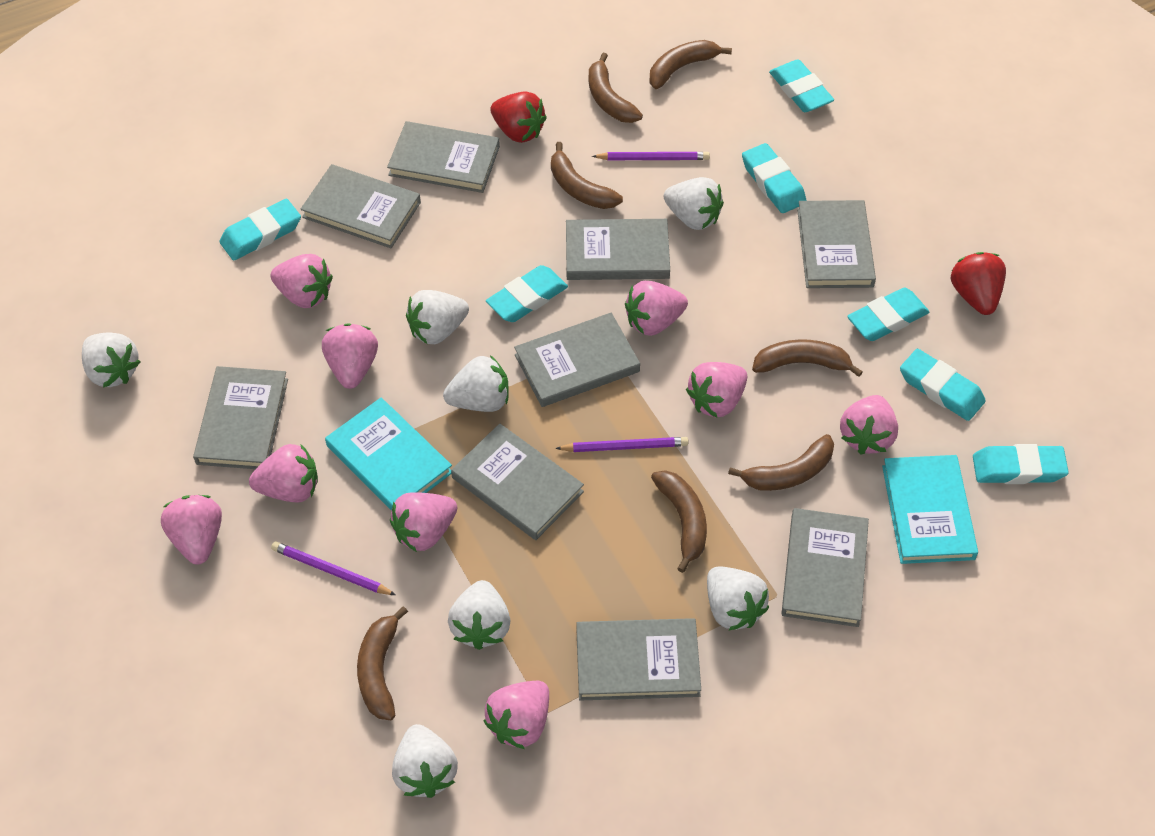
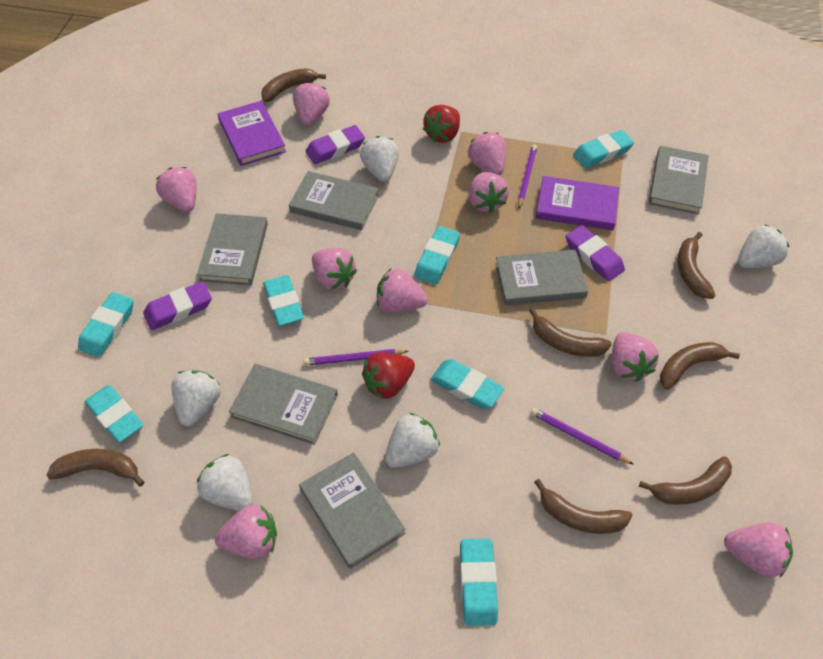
grey book: [193,366,288,469] [300,164,421,248] [387,121,500,193] [451,424,584,540] [514,313,640,407] [566,219,670,280] [576,618,701,701] [781,508,869,627] [797,200,876,288] = 9 -> [197,213,268,285] [229,364,338,445] [289,171,379,230] [299,452,406,569] [495,250,588,306] [648,146,709,215] = 6
purple book: none = 0 -> [218,101,286,166] [536,176,619,230] = 2
purple eraser: none = 0 -> [143,281,212,330] [306,125,365,164] [566,225,625,281] = 3
turquoise book: [325,397,452,511] [882,455,978,564] = 2 -> none = 0
white strawberry: [82,332,140,388] [392,724,458,798] [406,290,469,344] [443,355,509,412] [448,580,510,650] [664,177,724,230] [707,566,769,631] = 7 -> [171,370,221,426] [197,454,253,511] [360,136,399,182] [385,413,440,468] [738,225,789,268] = 5

